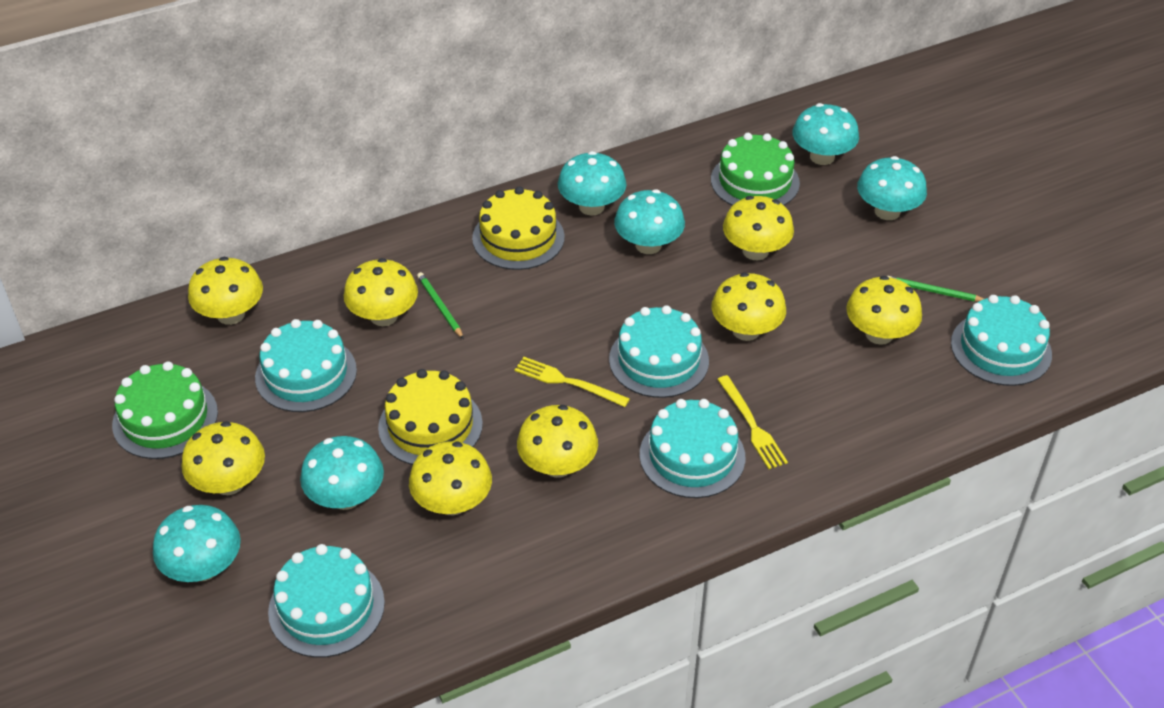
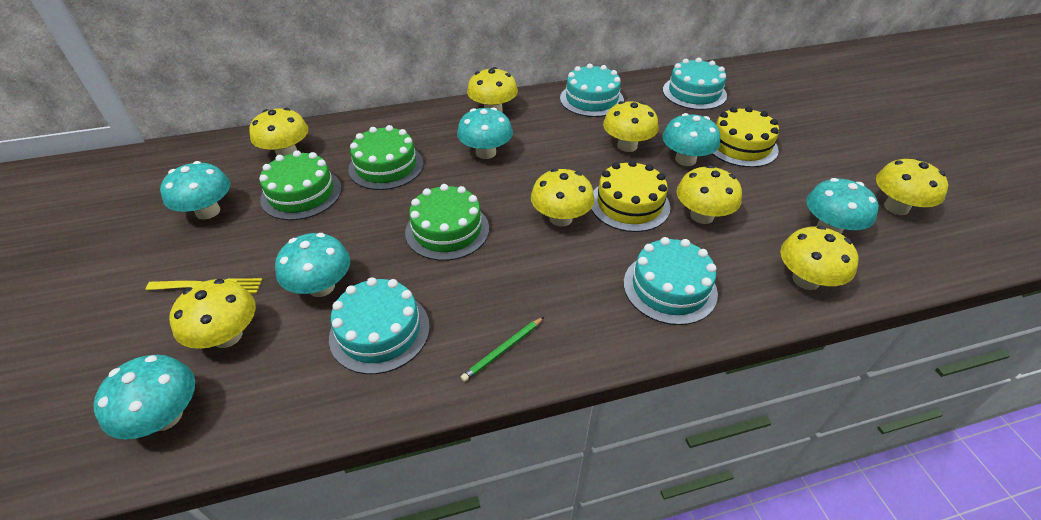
green cake: [112,361,218,459] [711,133,800,206] = 2 -> [259,150,342,220] [348,125,423,190] [405,184,489,261] = 3
green pencil: [417,272,464,339] [887,276,984,302] = 2 -> [461,317,544,382] = 1
turquoise cake: [255,319,357,412] [268,544,385,658] [609,305,709,398] [640,399,745,498] [951,295,1052,386] = 5 -> [329,277,430,374] [560,64,624,117] [624,237,718,325] [663,58,727,110] = 4
yellow fork: [514,357,630,407] [717,375,788,469] = 2 -> [146,278,263,293] = 1

